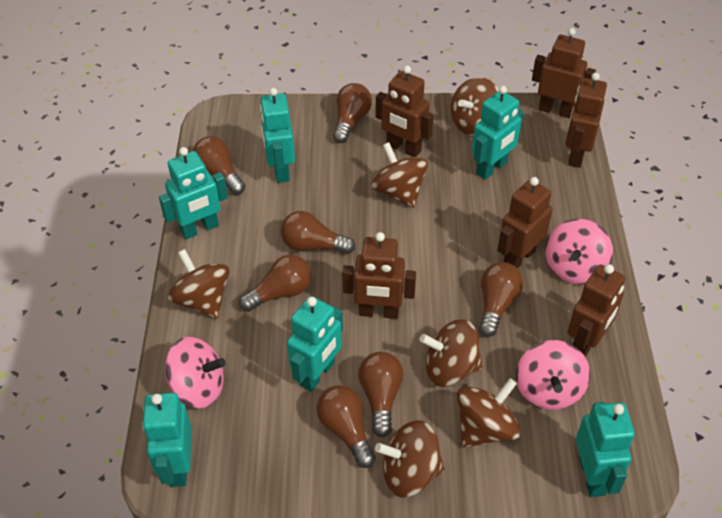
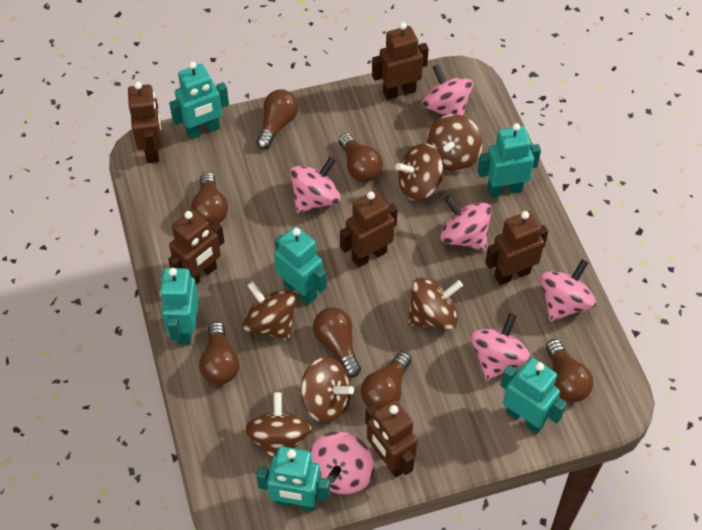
pink spinning top: [165,337,226,408] [516,340,590,410] [545,219,613,284] = 3 -> [290,157,340,213] [310,432,374,494] [422,64,473,116] [440,195,492,251] [470,313,531,381] [540,259,596,322] = 6

